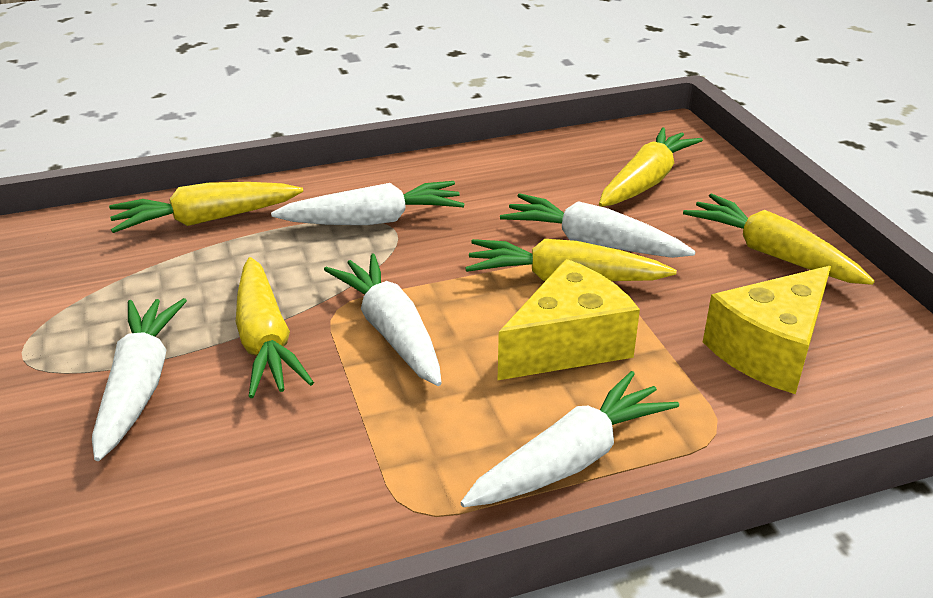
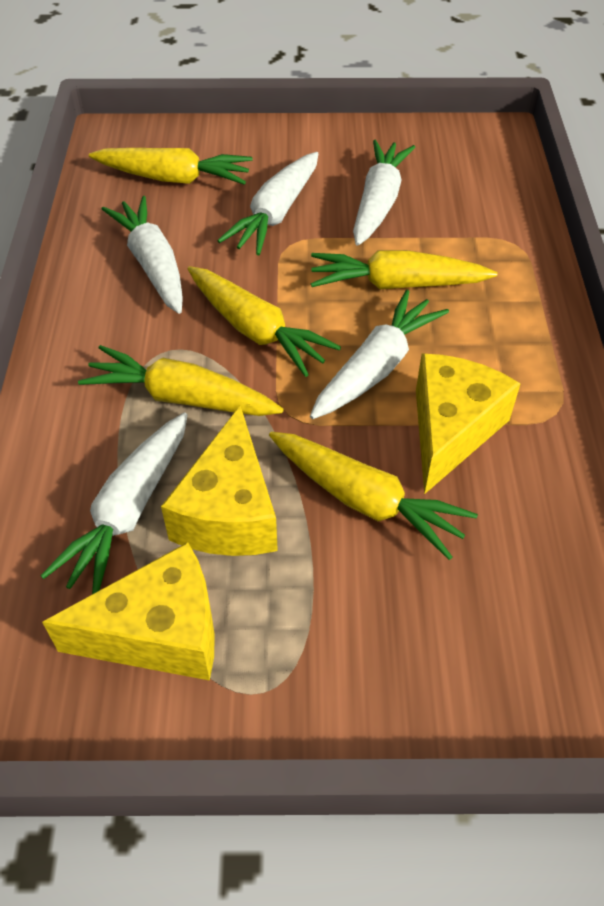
yellow cheese: [498,259,640,380] [703,266,831,394] = 2 -> [42,542,215,681] [161,406,278,556] [416,353,521,494] = 3

